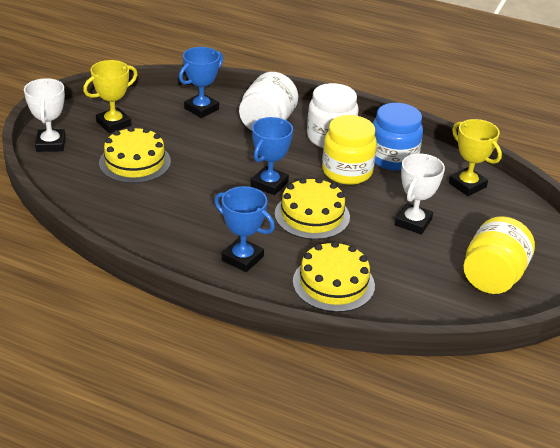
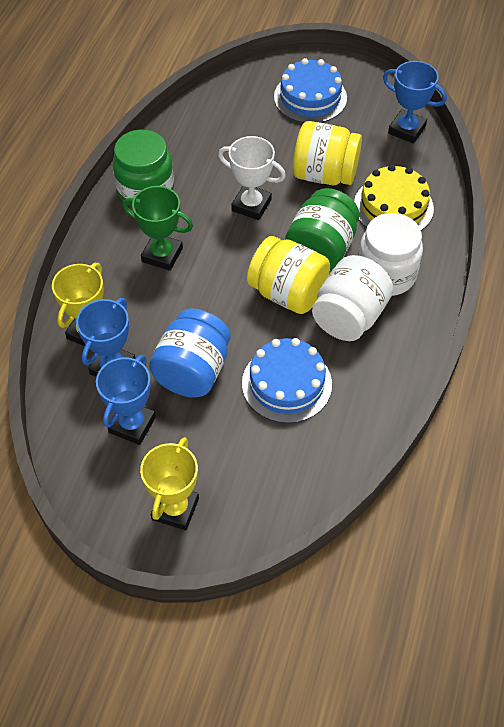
blue cake: none = 0 -> [242,338,332,423] [274,58,347,123] = 2
green jar: none = 0 -> [113,130,174,207] [285,188,359,269] = 2
green trophy: none = 0 -> [123,186,193,271] = 1
white trophy: [24,78,66,152] [395,154,445,235] = 2 -> [218,136,286,220] = 1
yellow cake: [99,126,171,183] [275,177,350,240] [293,241,375,312] = 3 -> [354,164,434,231] = 1

